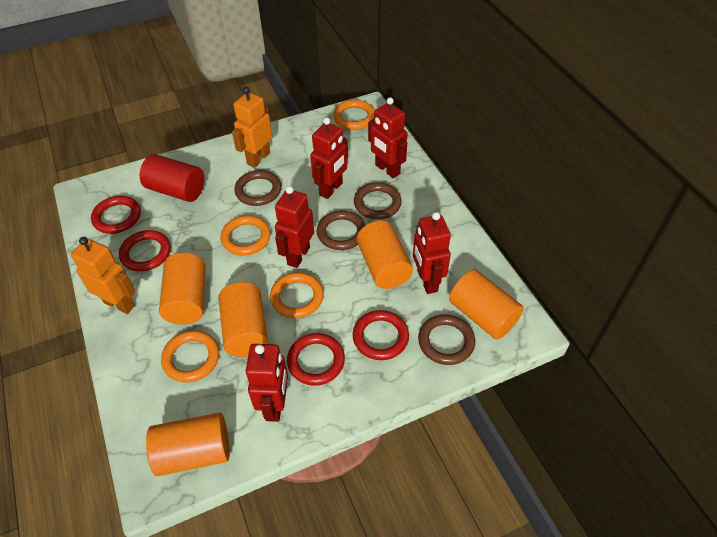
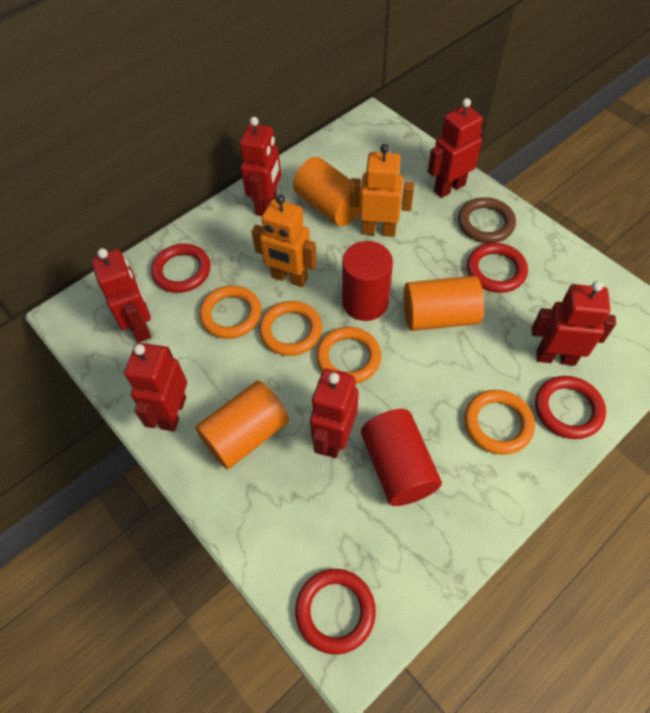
brown ring: [234,170,281,206] [317,211,366,250] [354,182,402,219] [418,314,475,365] = 4 -> [458,197,516,243] = 1
orange cylinder: [146,412,230,476] [159,253,206,325] [218,282,268,357] [357,220,413,289] [449,269,524,340] = 5 -> [195,381,289,469] [293,157,361,226] [404,276,484,331] = 3
red cylinder: [140,154,204,202] = 1 -> [342,241,393,321] [361,409,442,506] = 2
red robot: [246,344,288,422] [275,186,314,268] [310,117,348,199] [368,97,408,178] [413,212,451,294] = 5 -> [91,248,151,343] [124,343,187,431] [240,117,281,216] [310,369,358,458] [428,98,483,198] [532,281,616,366] = 6

